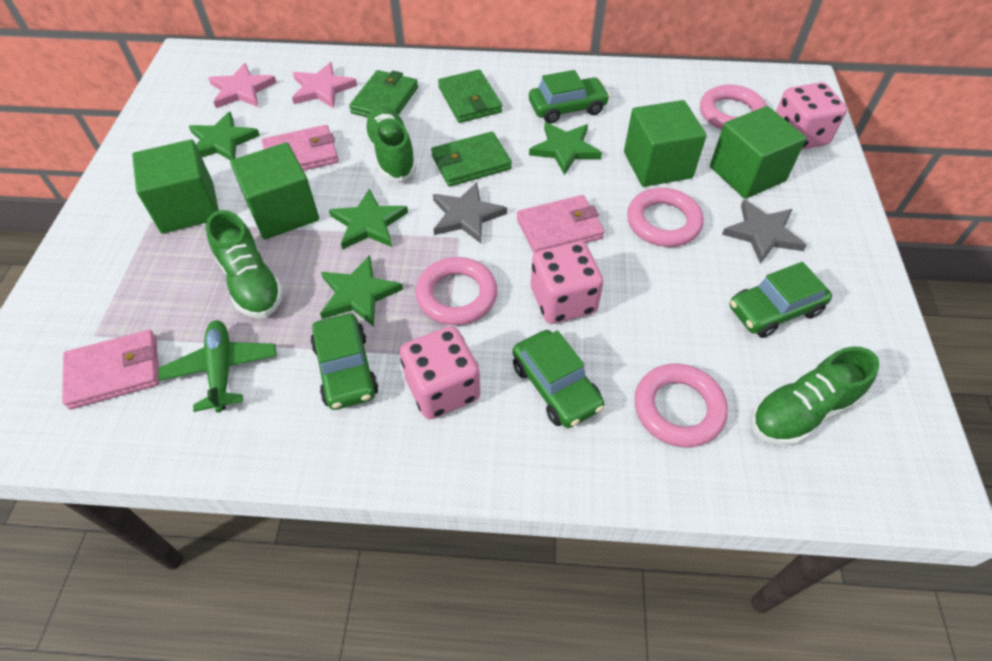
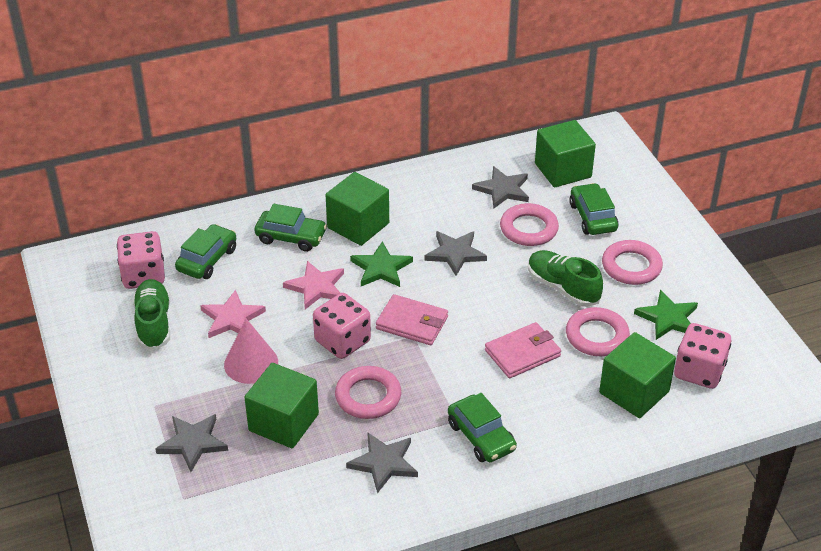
green plane: [158,320,277,412] = 1 -> none = 0
green shoe: [206,210,284,318] [364,107,417,181] [751,347,880,446] = 3 -> [133,279,170,350] [528,250,603,307] = 2
green star: [189,111,260,160] [320,255,403,327] [329,189,408,250] [529,122,602,175] = 4 -> [350,241,413,287] [634,290,698,340] = 2
green wallet: [349,70,418,118] [431,132,512,187] [438,70,502,123] = 3 -> none = 0
grey star: [433,182,507,243] [722,199,807,264] = 2 -> [155,414,228,472] [346,433,418,494] [425,231,487,276] [472,166,529,208] = 4
pink cone: none = 0 -> [224,319,278,384] = 1
pink wallet: [62,330,160,409] [262,125,339,171] [517,195,605,253] = 3 -> [376,294,448,345] [485,322,561,378] = 2

